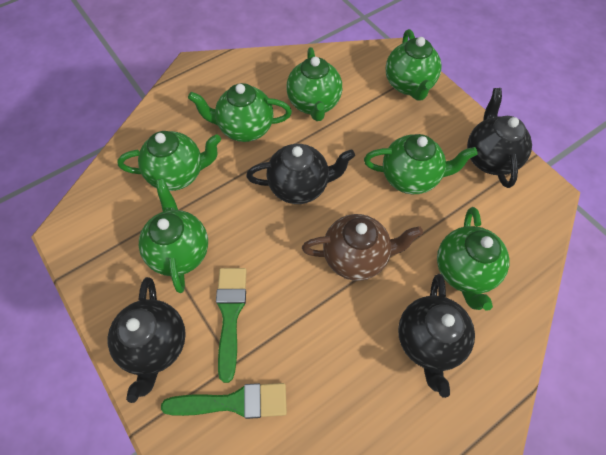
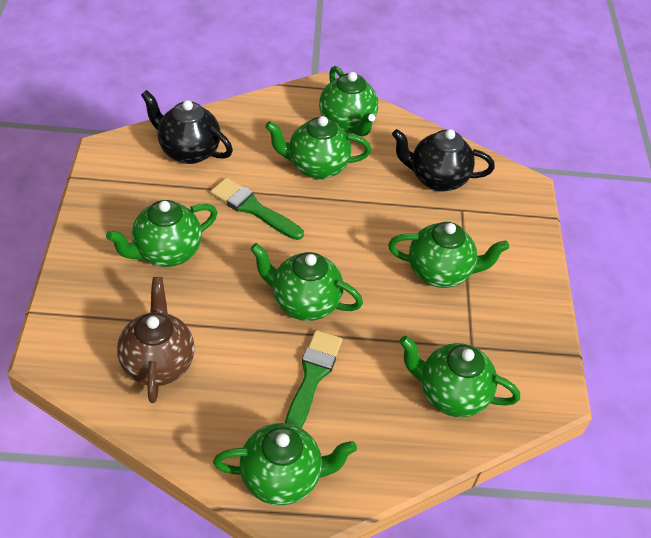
black teapot: [108,277,186,403] [246,144,355,204] [398,274,475,398] [467,88,532,188] = 4 -> [141,90,233,164] [392,129,495,192] = 2

